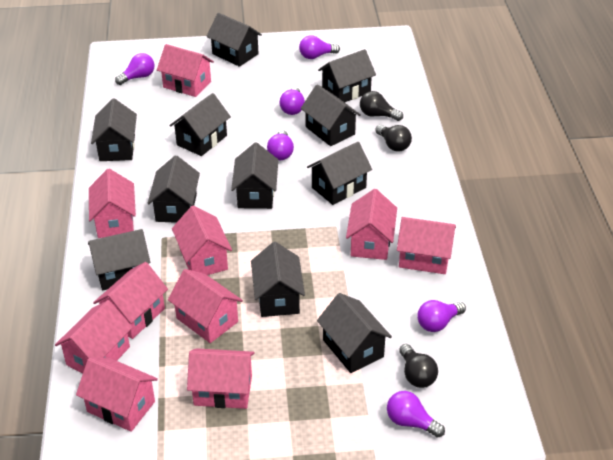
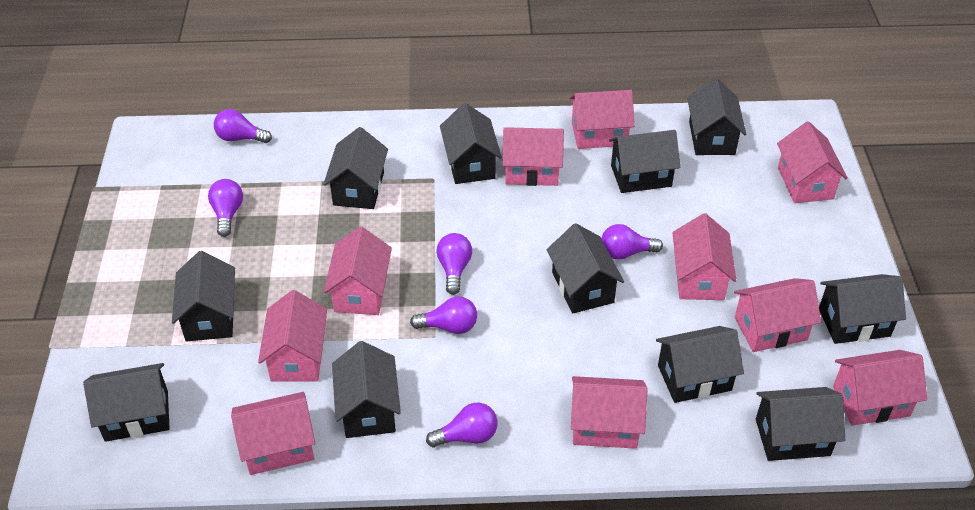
black light bulb: [360,91,403,121] [375,125,412,151] [399,344,438,388] = 3 -> none = 0

